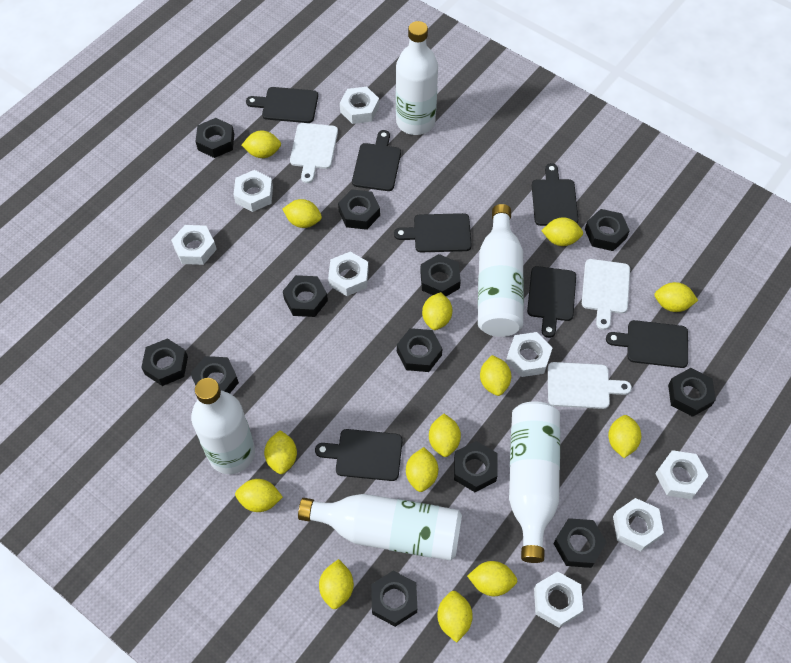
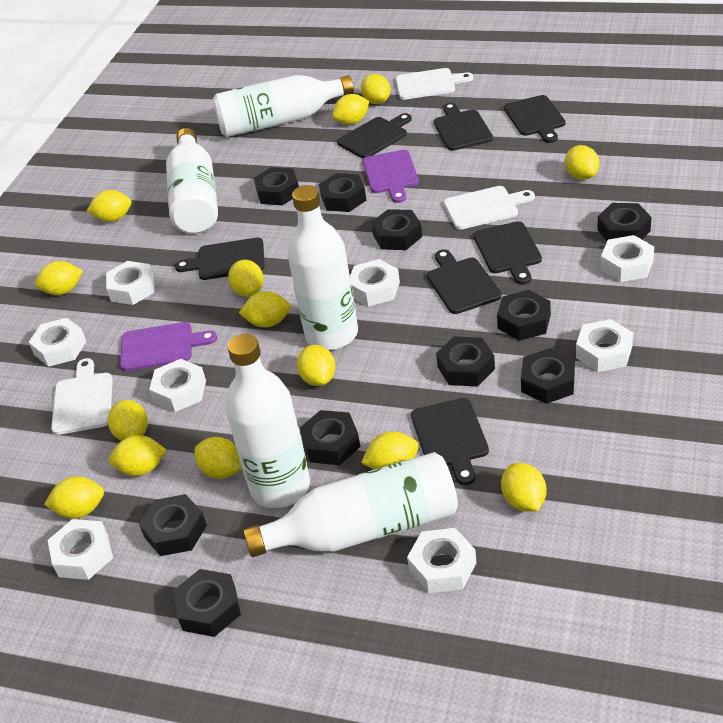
black nut: [141,338,188,386] [190,356,239,394] [196,118,234,158] [283,275,328,317] [338,189,380,230] [371,570,417,627] [397,328,443,372] [420,254,461,296] [454,441,497,492] [553,518,607,568] [585,209,630,251] [668,368,716,417] = 12 -> [139,494,207,556] [173,569,241,637] [254,167,299,205] [300,410,360,465] [319,173,366,212] [371,209,422,250] [436,337,495,386] [497,290,551,341] [521,348,575,404] [597,203,652,240] = 10
purple cutting board: none = 0 -> [120,322,217,371] [363,150,419,203] = 2

